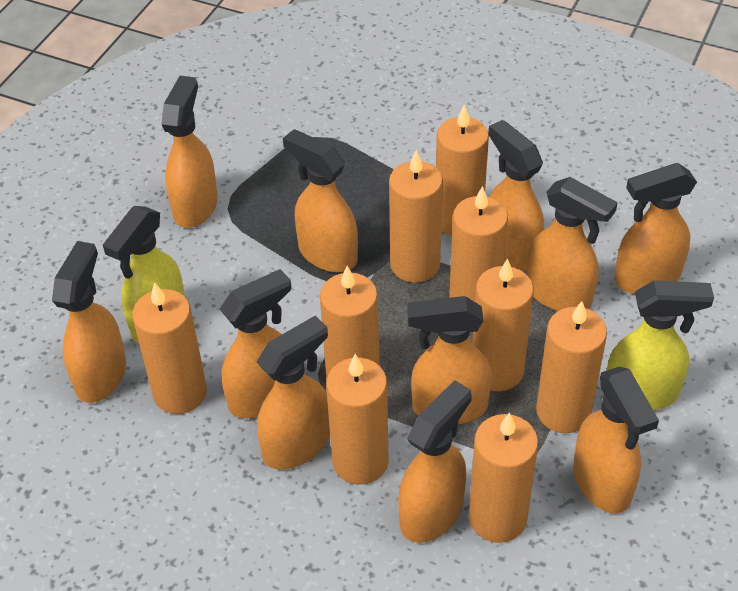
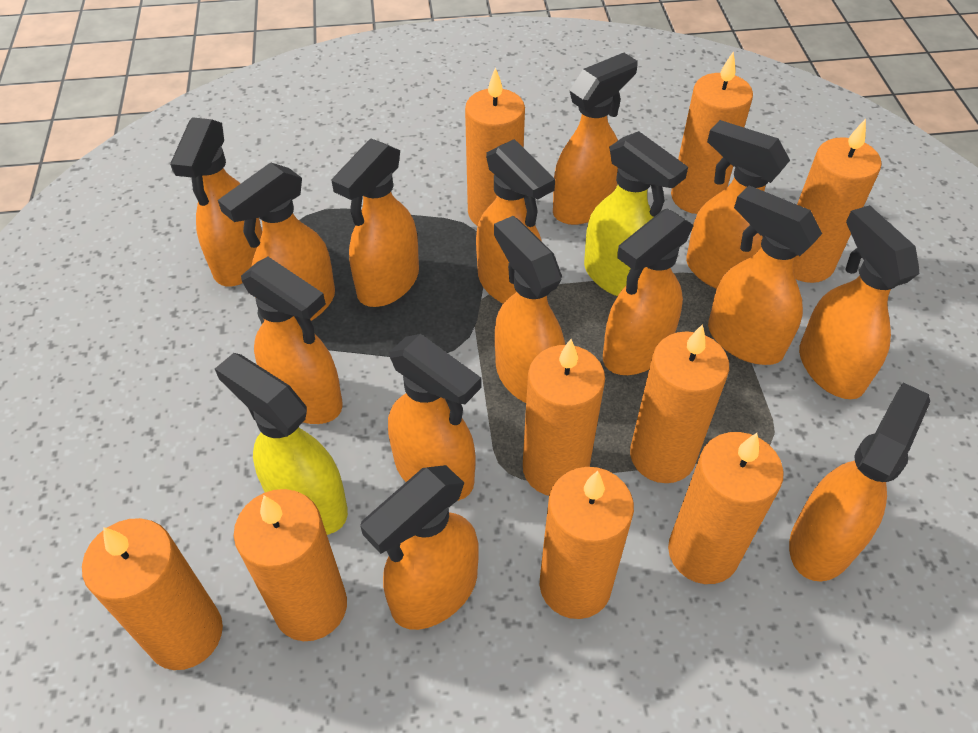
orange spray bottle: [52,241,126,403] [161,76,218,228] [220,269,292,419] [257,316,330,470] [283,129,358,273] [398,380,472,543] [407,296,492,424] [488,120,544,271] [527,177,618,311] [573,367,659,513] [615,163,697,294] = 11 -> [170,117,262,286] [218,162,335,321] [241,257,343,424] [331,139,419,307] [360,465,479,630] [388,334,481,501] [476,139,555,304] [494,216,565,403] [553,53,638,225] [603,208,694,375] [686,120,790,289] [708,185,822,365] [789,383,930,581] [799,205,920,399] = 14

